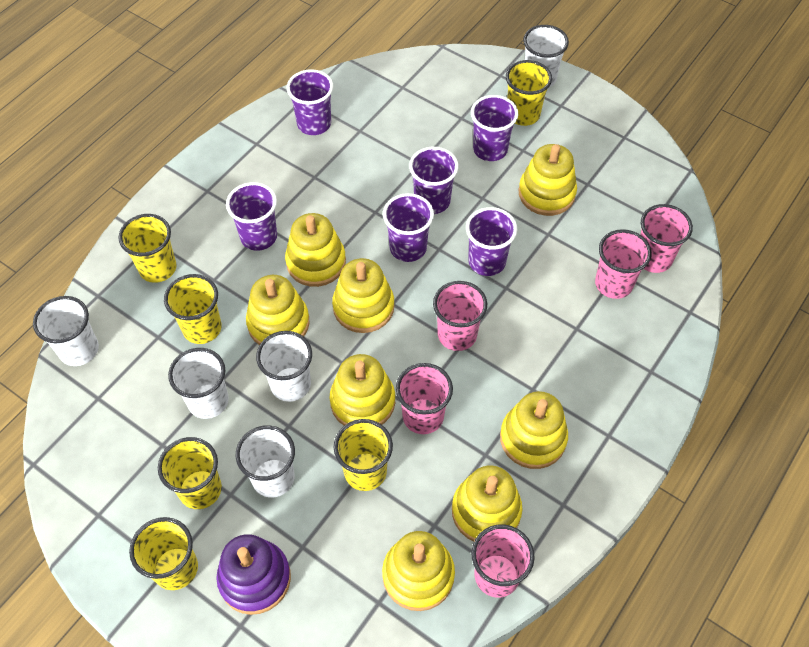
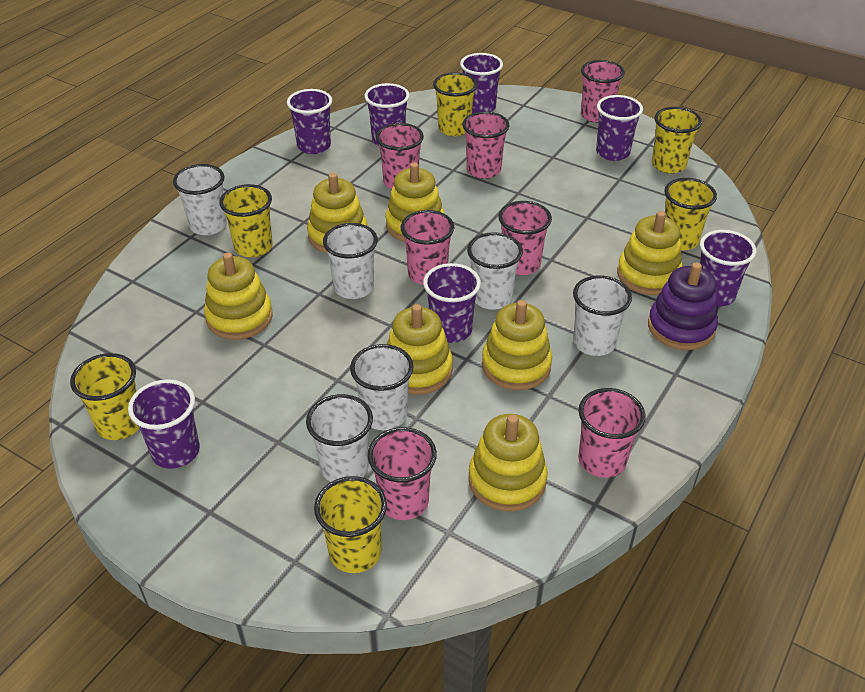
pink cup: [396,363,453,434] [433,281,487,351] [471,525,535,597] [595,229,652,299] [640,204,693,273] = 5 -> [368,427,437,520] [376,123,424,189] [401,210,454,285] [462,111,509,179] [499,201,552,275] [578,388,646,478] [581,60,625,123] = 7
purple cup: [226,182,277,251] [287,69,333,135] [383,193,434,262] [409,147,458,214] [466,207,517,276] [471,95,518,161] = 6 -> [128,379,200,469] [287,89,332,154] [364,83,410,146] [423,263,481,343] [460,53,503,114] [596,95,643,161] [700,230,756,307] = 7
white cup: [33,296,99,366] [168,348,229,419] [236,425,295,498] [256,331,312,402] [523,25,569,88] = 5 -> [173,164,227,236] [306,394,373,482] [323,223,378,299] [350,344,414,430] [467,232,523,310] [573,275,632,356] = 6
yellow stacking toy: [246,275,310,345] [285,213,346,287] [329,354,395,426] [332,258,394,333] [382,531,455,611] [452,466,522,541] [500,391,568,469] [519,144,577,216] = 8 -> [204,253,273,340] [307,173,368,253] [385,162,445,242] [387,304,453,395] [469,414,548,512] [482,300,552,390] [617,211,682,295] = 7

